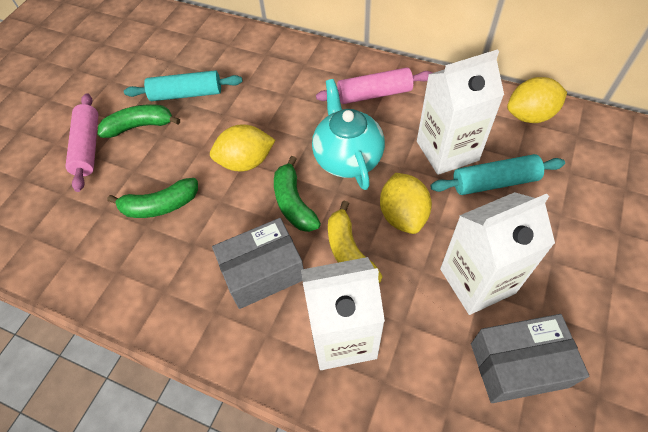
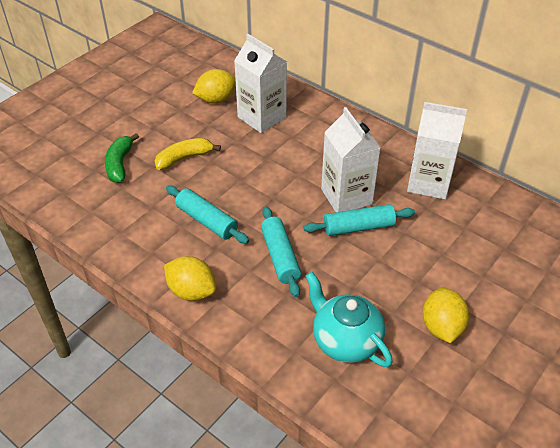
green banana: [97,104,180,138] [107,178,198,218] [274,156,321,232] = 3 -> [105,133,139,183] = 1
grey box: [212,218,304,309] [471,314,589,403] = 2 -> none = 0
pink rolling pin: [66,93,98,192] [316,67,433,104] = 2 -> none = 0
turquoise rolling pin: [124,70,242,101] [430,154,565,195] = 2 -> [166,185,249,244] [261,206,301,297] [304,204,415,236] = 3

